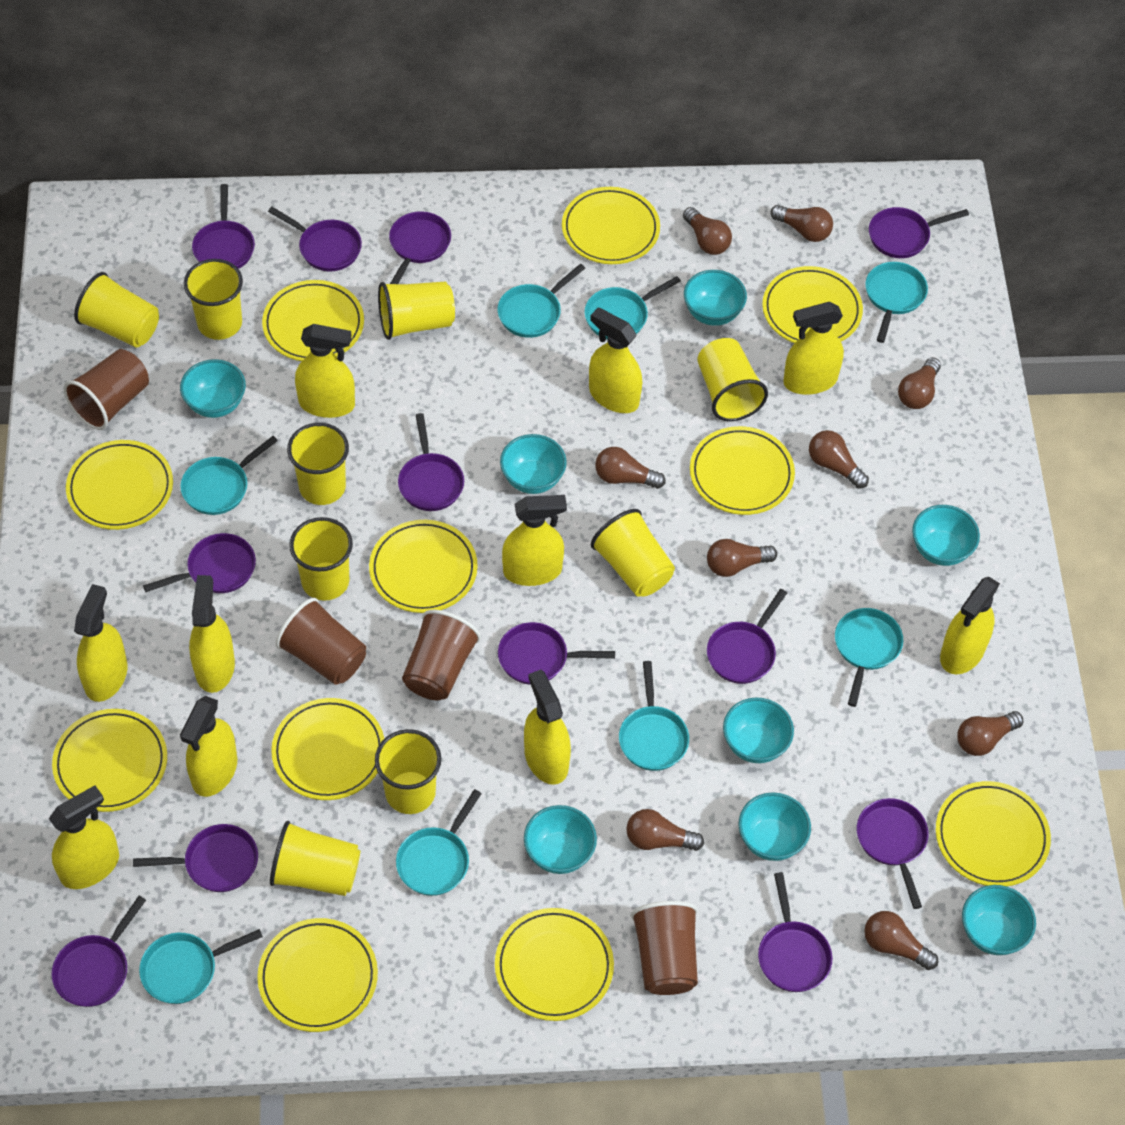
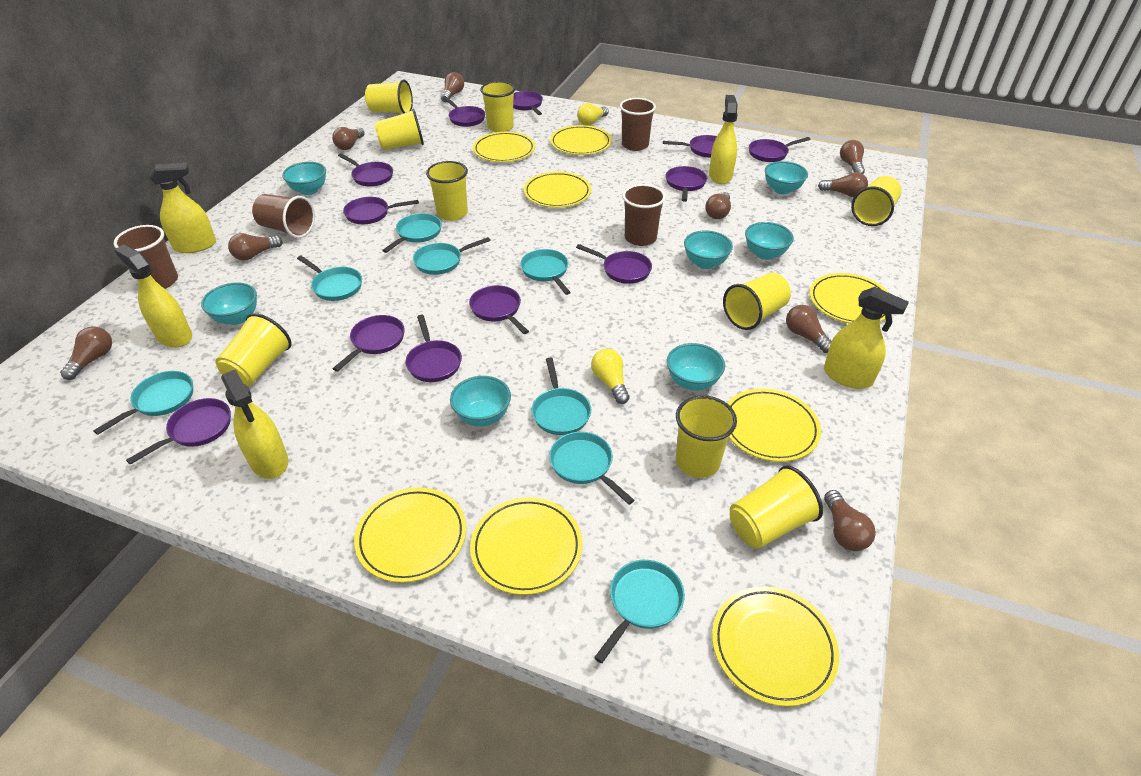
turquoise bowl: [180,359,246,418] [500,434,567,494] [524,805,597,874] [684,270,747,326] [723,697,794,763] [738,792,811,861] [912,505,980,566] [962,885,1036,955] = 8 -> [201,282,257,325] [282,162,326,195] [450,376,511,426] [667,343,725,391] [684,230,733,269] [745,222,794,260] [765,161,808,195] = 7
yellow light bulb: none = 0 -> [577,103,609,125] [591,349,630,404] = 2
yellow plate: [52,709,167,812] [66,440,173,530] [257,918,378,1032] [262,280,364,361] [271,698,385,800] [369,520,478,613] [495,908,614,1021] [562,187,660,264] [690,426,795,515] [762,266,863,343] [936,781,1051,886] = 11 -> [354,487,466,583] [470,497,582,595] [473,132,535,162] [524,172,591,208] [550,125,612,155] [712,586,839,707] [727,388,821,462] [810,273,889,324] = 8
yellow spray bottle: [49,785,119,889] [74,584,127,702] [180,696,237,797] [189,575,235,693] [295,324,355,418] [502,495,567,586] [524,670,571,785] [589,308,642,413] [783,302,844,395] [940,577,1000,674] = 10 -> [114,245,192,348] [149,163,216,253] [221,369,288,479] [709,95,738,184] [824,287,909,389] = 5

